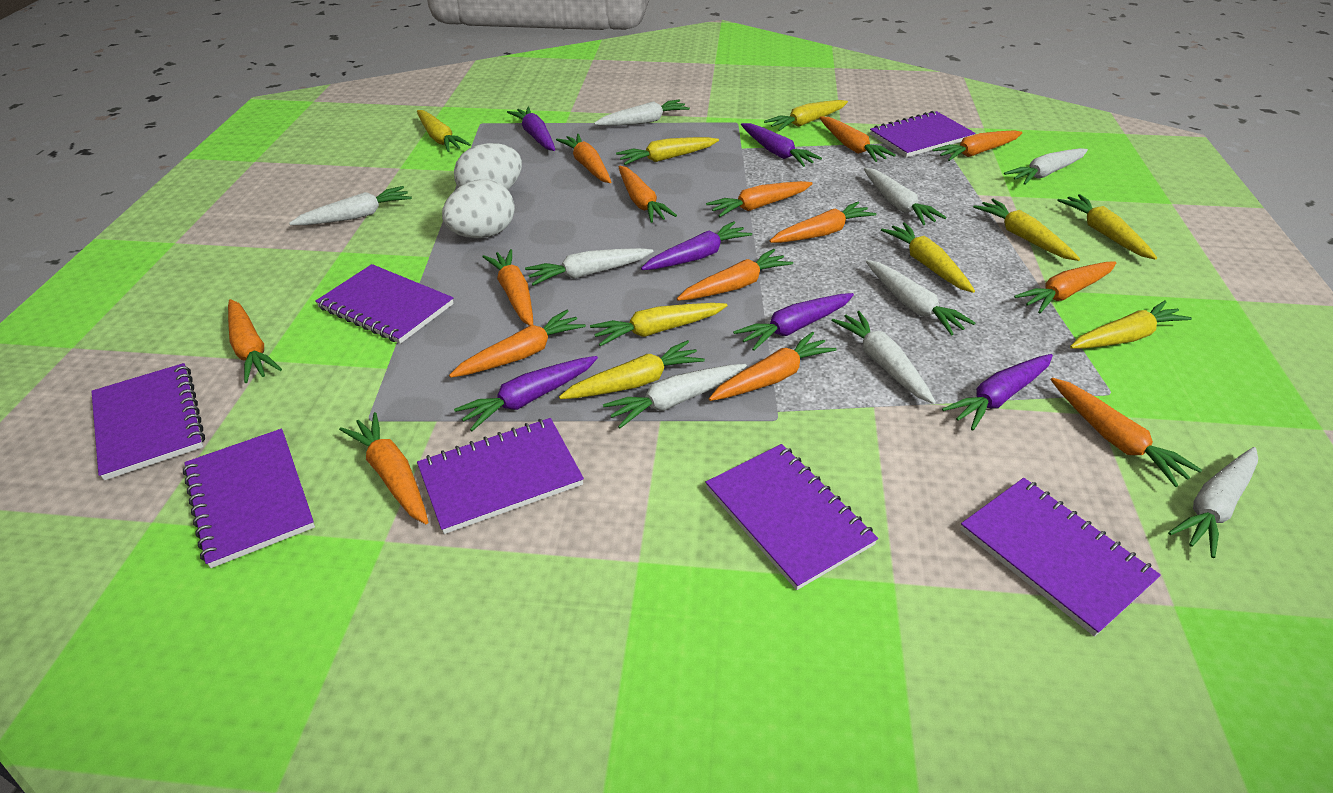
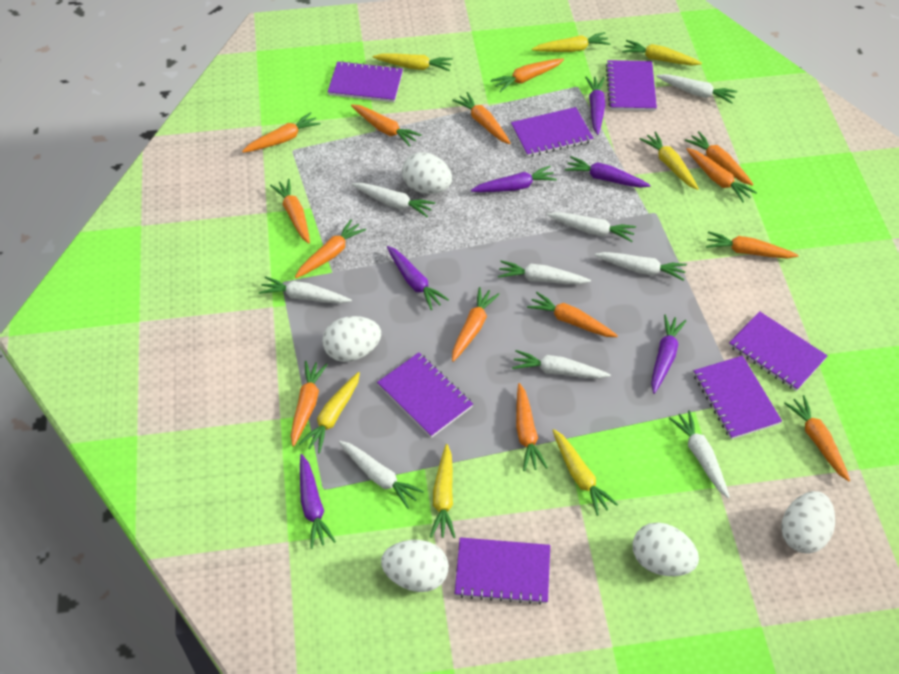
white egg: [442,179,515,238] [454,143,522,190] = 2 -> [322,316,381,362] [381,540,449,592] [402,152,452,194] [632,522,699,576] [781,491,835,554] = 5
yellow carrot: [417,110,471,152] [559,340,705,399] [590,303,728,346] [616,137,719,165] [764,100,848,131] [881,222,975,293] [973,199,1080,261] [1057,194,1157,260] [1070,300,1192,349] = 9 -> [299,372,360,453] [373,54,453,71] [430,444,456,538] [532,32,611,52] [552,429,618,516] [622,40,702,66] [640,131,699,190] = 7

